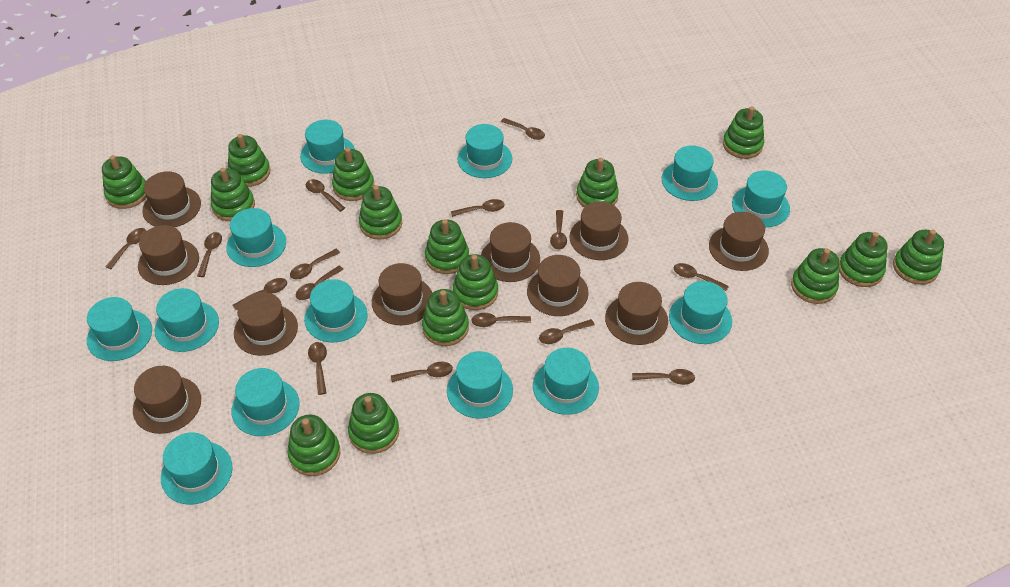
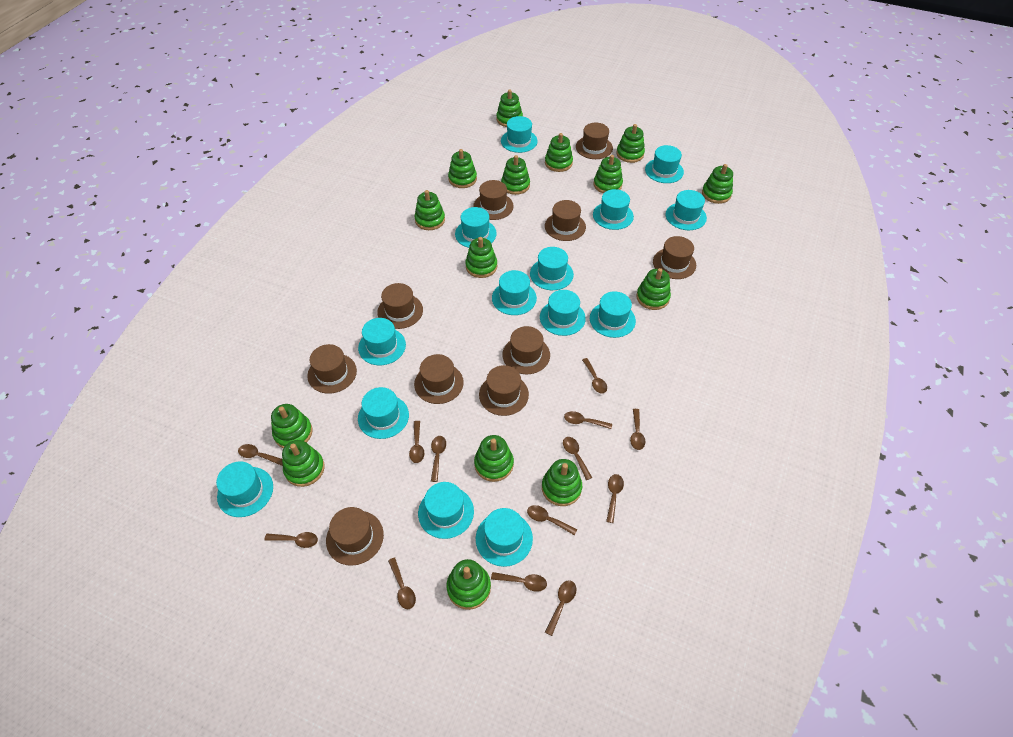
brown spoon: [105,228,146,269] [197,232,222,277] [233,278,287,310] [290,249,340,279] [296,266,344,300] [306,179,345,212] [308,342,327,395] [391,362,453,382] [451,199,505,217] [471,313,531,327] [501,118,545,140] [539,319,595,344] [550,210,567,250] [632,369,695,385] [674,263,729,291] = 15 -> [238,444,283,466] [264,532,318,548] [388,558,416,609] [409,421,424,463] [431,436,446,482] [491,572,547,592] [527,505,577,536] [545,580,576,636] [563,437,592,480] [564,411,612,429] [582,358,607,394] [606,474,624,523] [630,409,645,450] = 13
turquoise hat: [87,297,152,361] [155,288,219,352] [161,432,232,504] [227,208,286,267] [231,368,300,436] [300,120,355,174] [304,279,368,342] [447,351,513,419] [457,124,513,178] [533,348,599,415] [662,146,718,201] [669,281,732,344] [732,171,790,227] = 13 -> [216,461,273,517] [358,318,406,365] [358,387,409,439] [418,482,474,539] [455,207,497,248] [476,508,533,567] [492,270,537,315] [501,116,538,153] [530,247,574,290] [540,290,586,336] [590,291,636,338] [593,189,634,230] [645,145,684,183] [666,190,707,230] = 14

